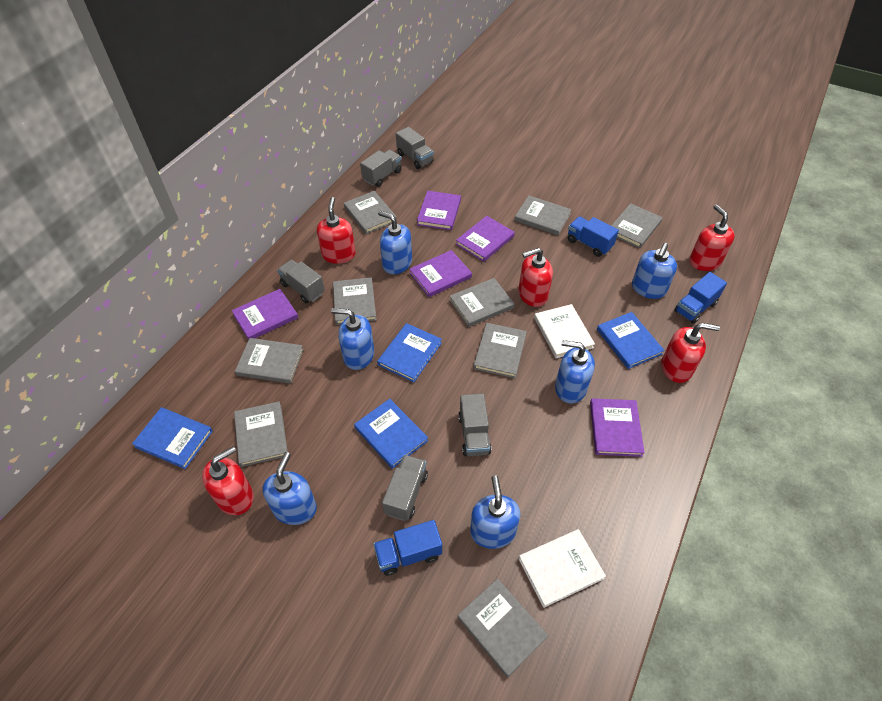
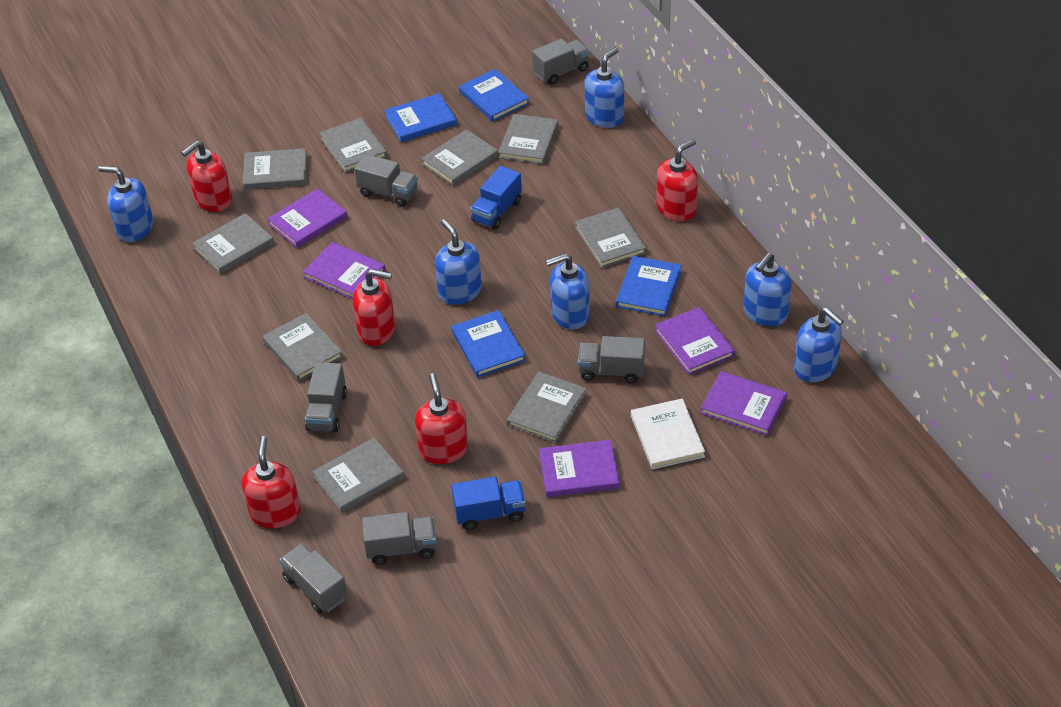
blue truck: [373,520,442,576] [568,216,619,257] [674,272,727,324] = 3 -> [451,477,526,530] [470,166,522,230] = 2
grey truck: [277,260,325,303] [360,150,402,187] [382,455,428,521] [396,127,434,169] [458,394,491,456] = 5 -> [279,543,348,614] [305,362,347,432] [354,154,418,207] [362,512,437,565] [532,38,590,85] [578,336,645,383] = 6
white book: [518,529,606,608] [534,304,595,358] = 2 -> [631,398,705,469] = 1

